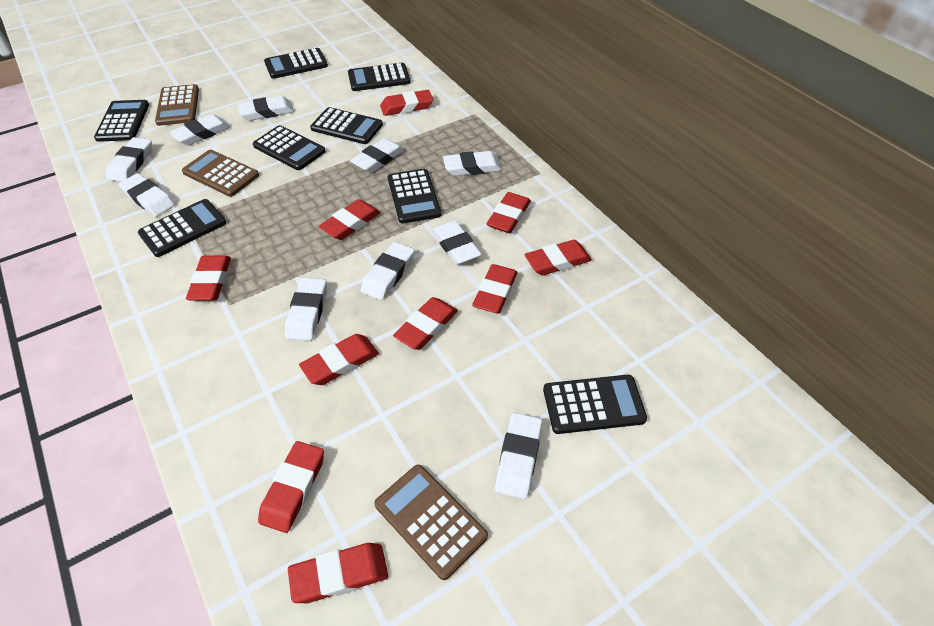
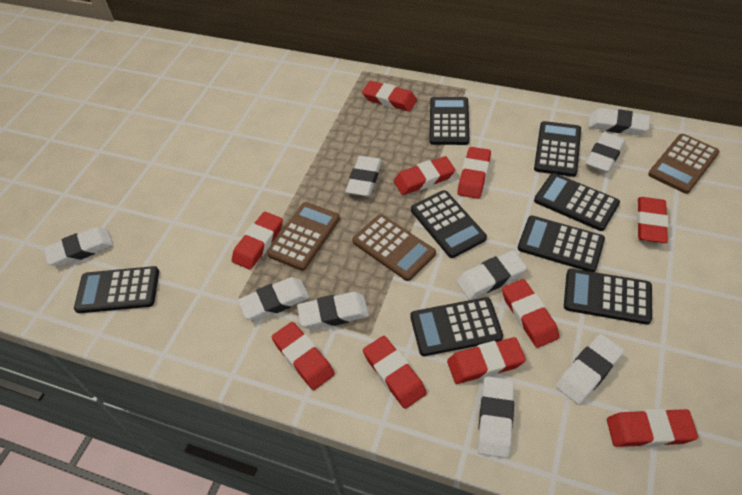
white eraser: [106,137,152,182] [119,173,175,217] [170,114,230,146] [237,96,294,121] [285,278,327,341] [350,138,404,173] [361,242,415,300] [432,220,482,265] [443,151,502,176] [495,413,542,499] = 10 -> [44,227,113,267] [238,277,310,321] [297,292,369,329] [345,156,382,197] [457,251,527,300] [478,376,514,458] [556,334,624,405] [586,132,625,173] [588,108,650,135] = 9

